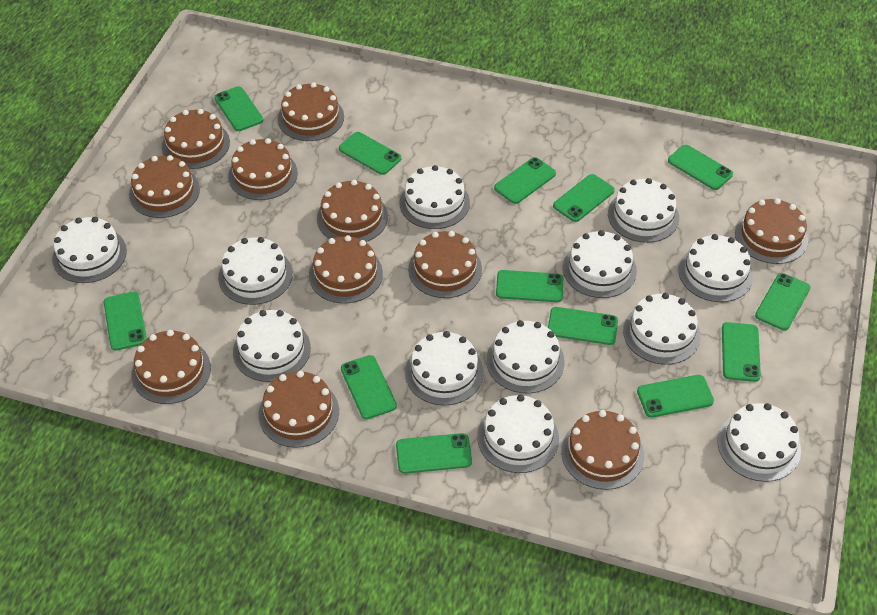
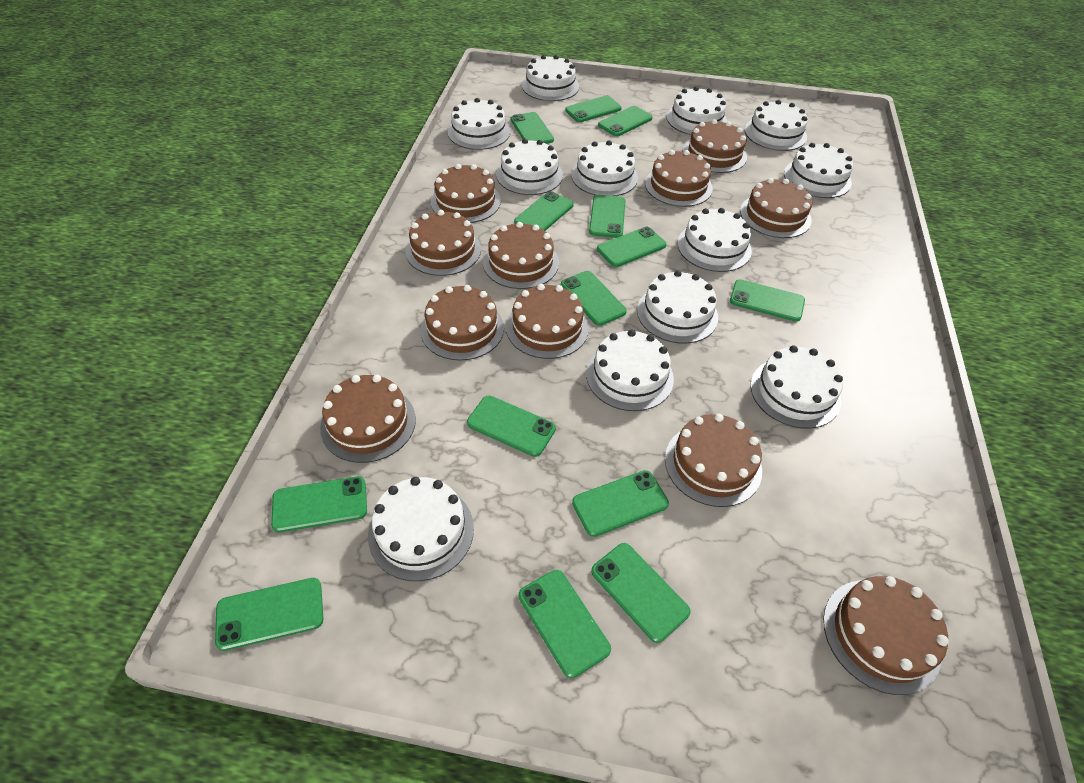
green phone: [104,292,147,351] [214,86,263,131] [339,132,402,175] [341,355,397,419] [396,433,472,474] [494,157,556,204] [496,270,563,302] [548,307,618,345] [553,174,615,222] [637,375,714,418] [668,145,733,190] [722,322,761,382] [755,273,810,330] = 13 -> [215,578,323,651] [271,476,367,533] [467,395,556,457] [510,112,554,144] [514,191,574,231] [519,570,611,678] [561,271,627,326] [565,96,622,122] [572,470,669,537] [589,195,626,238] [591,543,691,643] [597,227,666,267] [598,106,653,136] [730,279,805,322] = 14

